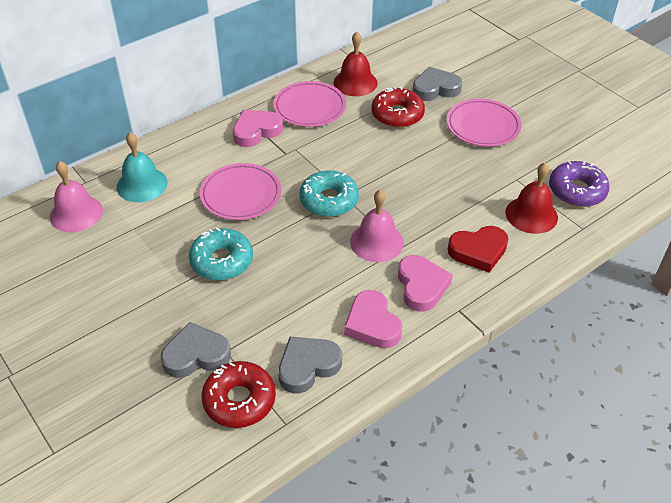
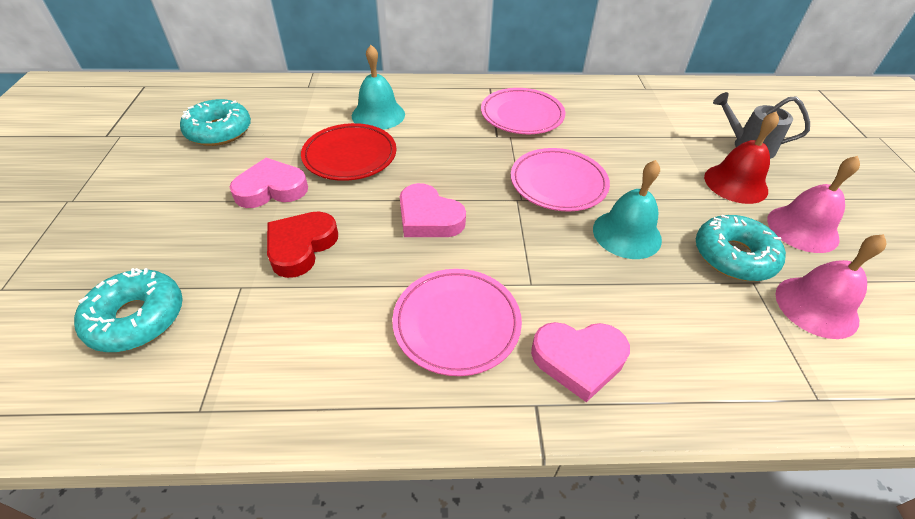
grey heart: [161,322,231,378] [278,337,342,394] [413,67,462,101] = 3 -> none = 0
grey watering can: none = 0 -> [713,92,810,159] = 1
purple donut: [549,161,610,207] = 1 -> none = 0
red bell: [333,32,378,96] [505,163,558,234] = 2 -> [704,111,779,204] = 1
red donut: [201,361,276,428] [371,87,425,128] = 2 -> none = 0
red plate: none = 0 -> [301,123,396,181] = 1
turquoise bell: [117,132,168,202] = 1 -> [352,45,405,130] [593,160,662,259] = 2
turquoise donut: [189,228,253,280] [299,170,359,217] = 2 -> [74,268,183,352] [180,99,251,146] [696,215,786,281] = 3

